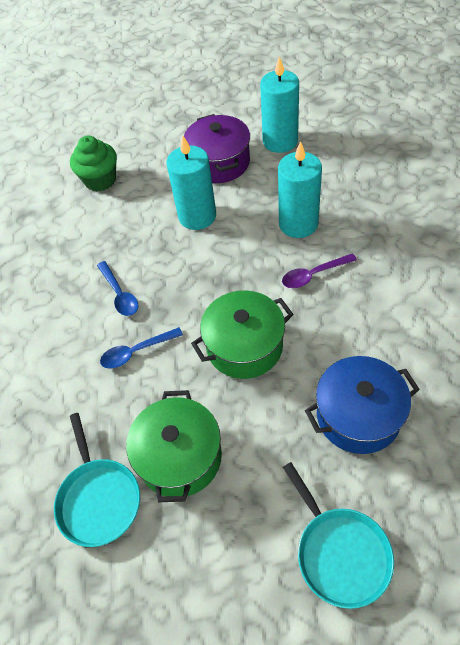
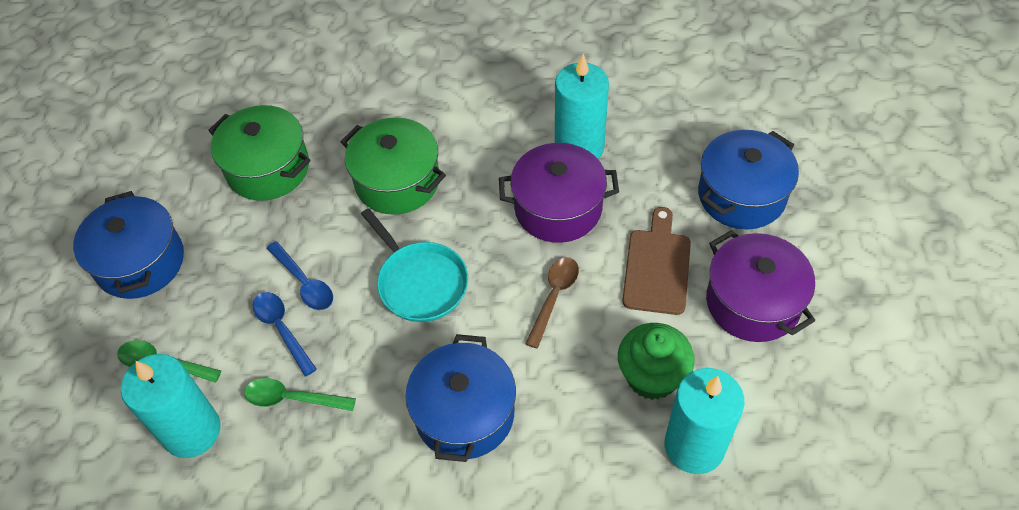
blue pot: [305,356,420,454] = 1 -> [73,191,184,299] [406,334,516,462] [698,130,799,230] = 3
brown cutting board: none = 0 -> [622,207,691,315] = 1
brown spoon: none = 0 -> [525,257,579,348] = 1
green spoon: none = 0 -> [117,340,221,383] [244,378,356,411] = 2
purple pot: [184,114,250,183] = 1 -> [499,143,619,243] [706,230,815,342] = 2
purple spoon: [282,253,357,288] = 1 -> none = 0
turquoise pan: [54,413,140,547] [283,462,394,609] = 2 -> [361,208,468,322] = 1

